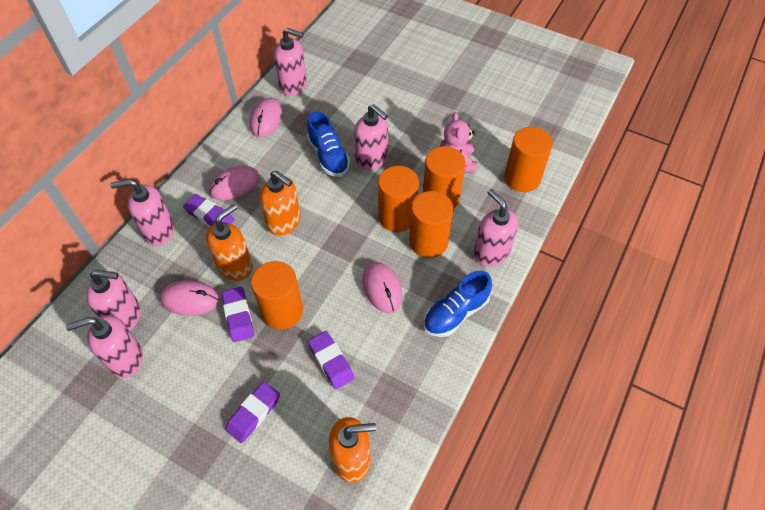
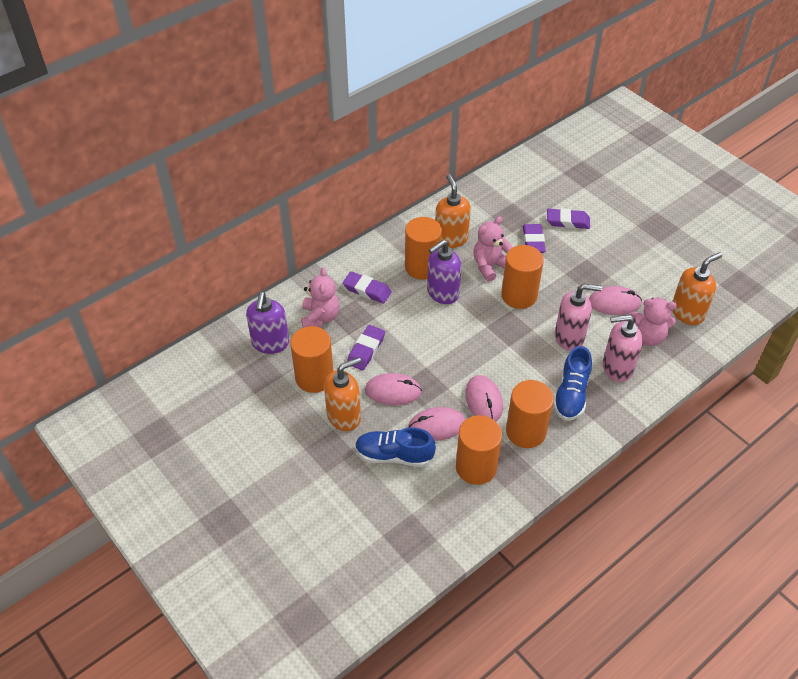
pink soap dispenser: [66,315,143,378] [86,270,141,331] [110,179,174,246] [274,28,307,96] [354,104,388,170] [474,189,518,266] = 6 -> [555,284,602,351] [603,315,643,382] = 2
pink teddy bear: [440,112,477,174] = 1 -> [301,267,340,328] [473,216,513,282] [629,297,677,346] = 3
purple soap dispenser: none = 0 -> [246,292,289,354] [427,240,461,304] = 2

